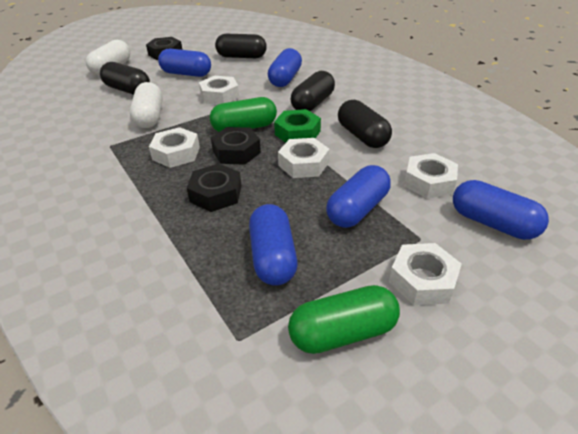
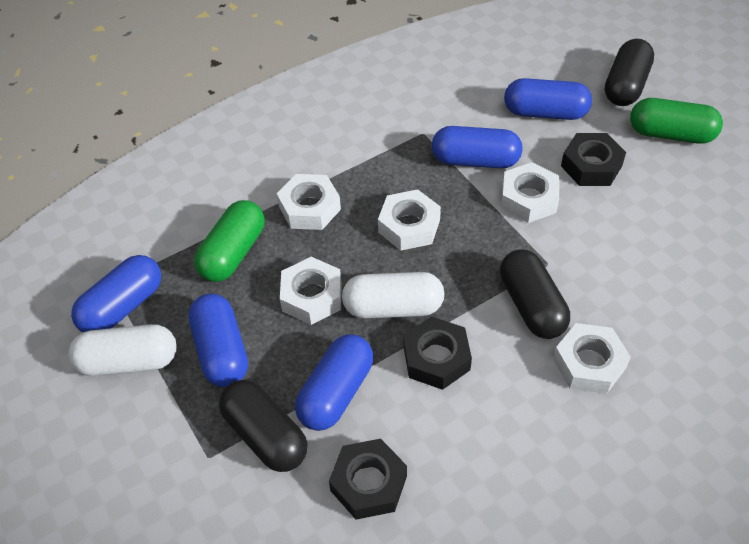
black capsule: [100,62,150,95] [215,34,267,58] [291,71,335,111] [338,100,392,148] = 4 -> [219,380,307,472] [500,249,570,339] [605,39,654,106] = 3
green nut: [274,109,321,143] = 1 -> none = 0

